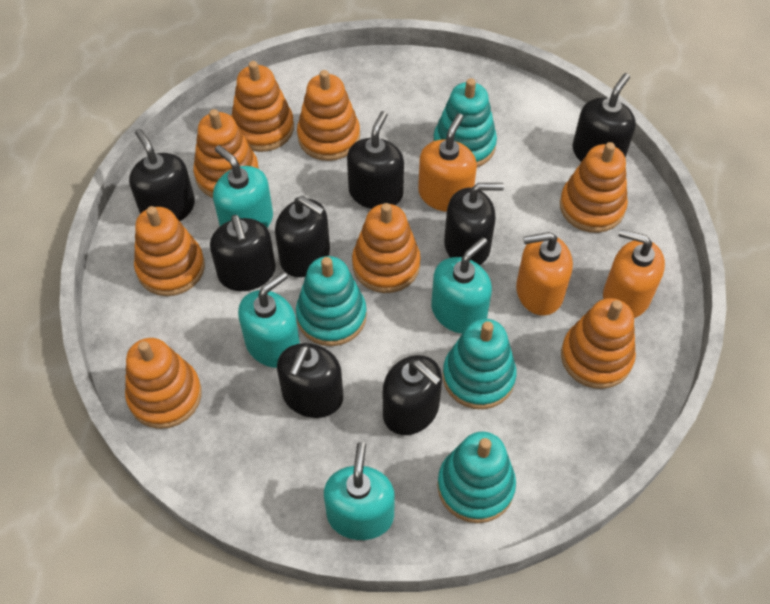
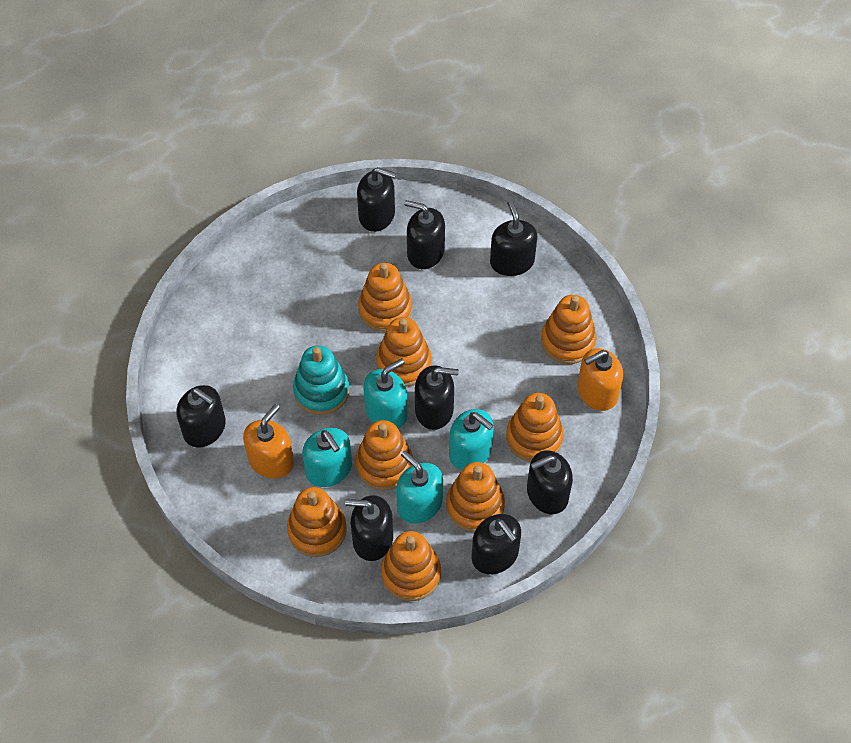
orange soap dispenser: [418,113,477,212] [516,232,573,316] [603,229,665,318] = 3 -> [243,404,294,479] [577,348,623,411] = 2
turquoise stacking toy: [296,256,367,346] [433,78,497,167] [437,432,516,523] [443,319,516,409] = 4 -> [293,345,349,415] = 1

